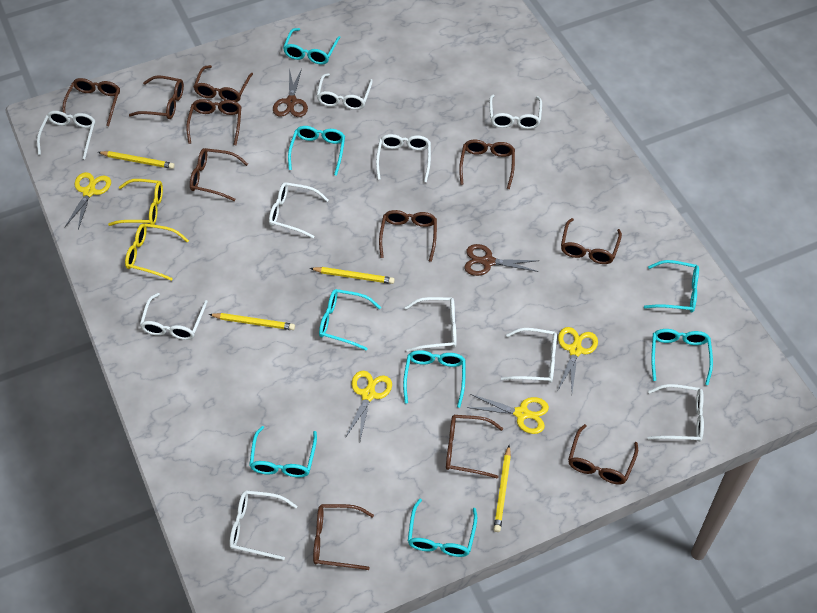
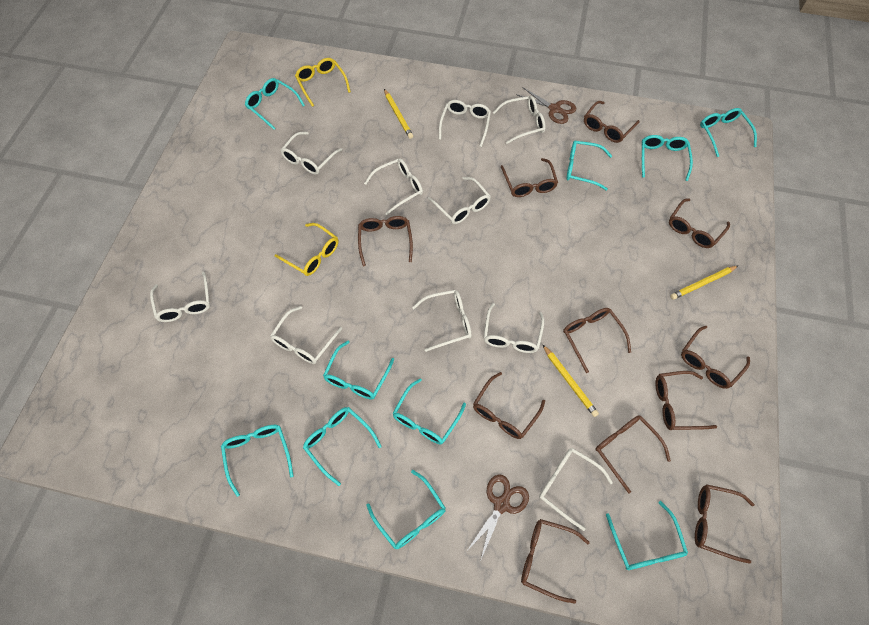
turquoise glasses: [249,426,317,477] [283,28,341,65] [288,126,345,176] [319,289,381,351] [403,350,465,408] [408,499,477,557] [644,260,699,313] [651,329,713,385] = 8 -> [221,425,293,497] [245,78,305,130] [303,407,382,486] [323,341,394,400] [366,470,446,549] [393,378,466,444] [566,141,612,191] [606,501,688,570] [642,135,693,181] [700,108,757,157] = 10
yellow pencil: [98,151,175,169] [209,313,295,330] [310,267,395,284] [494,445,511,532] = 4 -> [384,89,413,139] [542,344,599,417] [670,265,739,300] = 3
yellow scissors: [65,172,111,230] [345,370,392,440] [467,394,549,434] [558,327,598,392] = 4 -> none = 0

